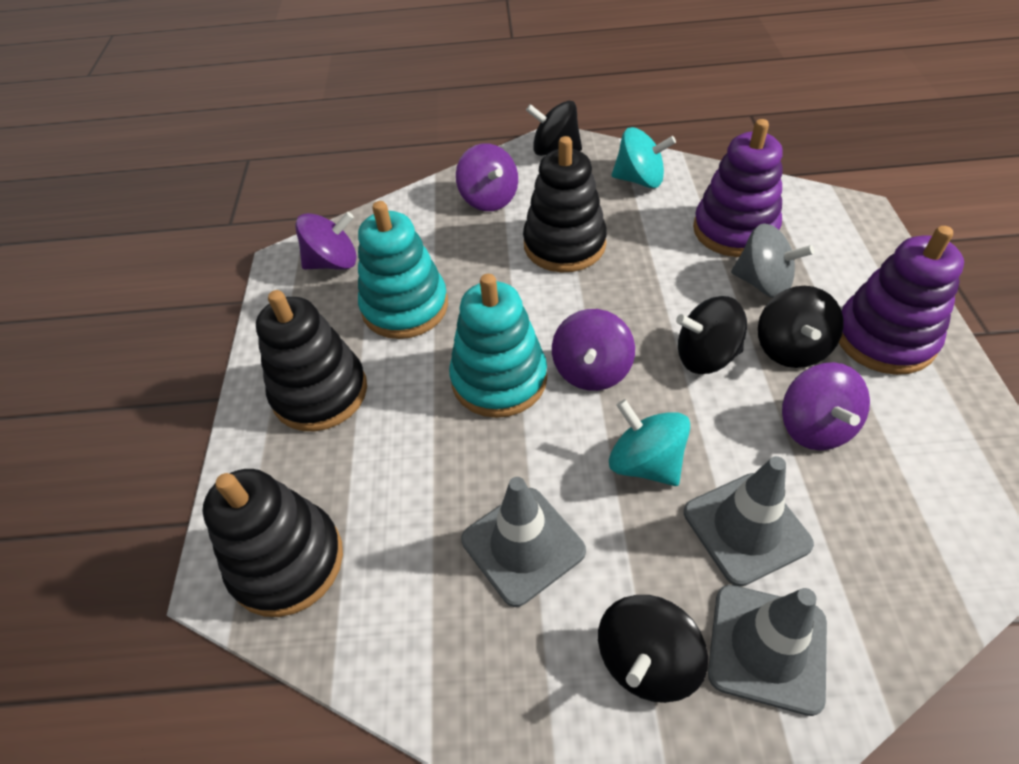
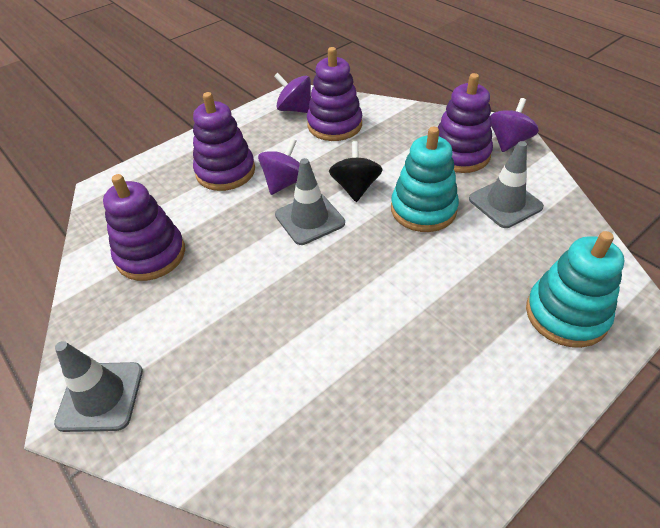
black spinning top: [526,101,582,156] [598,595,708,703] [676,296,747,374] [758,286,843,368] = 4 -> [329,141,383,202] = 1
black stacking toy: [203,469,343,617] [256,290,367,431] [523,136,607,272] = 3 -> none = 0
grey spinning top: [731,223,814,298] = 1 -> none = 0
purple spinning top: [295,212,357,270] [456,143,518,211] [552,309,635,391] [782,362,870,450] = 4 -> [258,138,300,195] [274,73,311,113] [490,98,539,152] = 3
purple stacking toy: [693,119,783,257] [839,226,964,375] = 2 -> [103,174,185,281] [193,92,255,191] [307,47,362,141] [437,73,493,173] = 4
turquoise spinning top: [609,399,690,486] [612,127,676,188] = 2 -> none = 0

